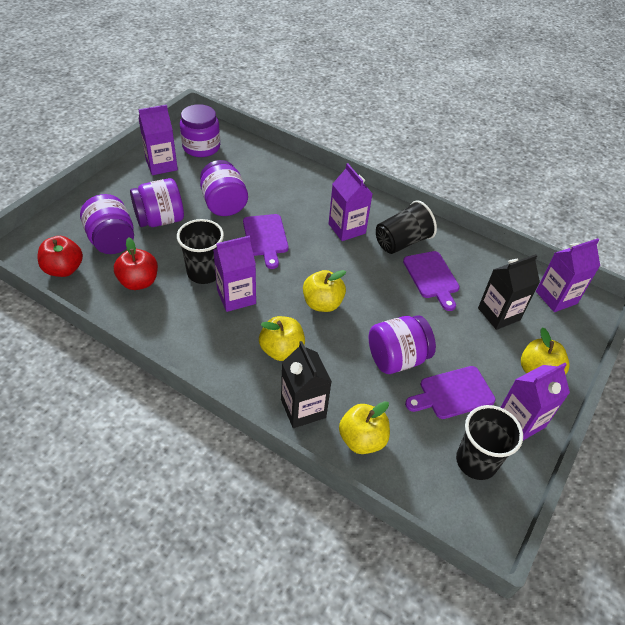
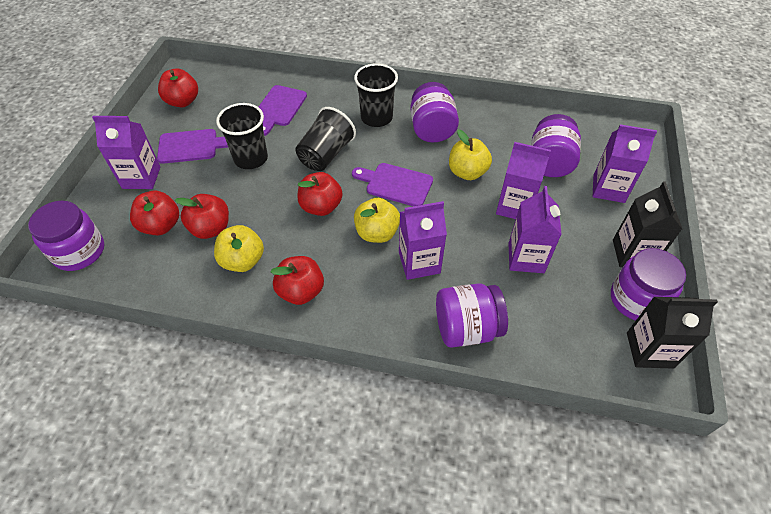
red apple: [38,236,83,277] [114,237,158,290] = 2 -> [130,191,179,235] [158,68,198,107] [175,194,229,239] [271,256,324,305] [298,172,343,216] = 5
yellow apple: [259,316,305,361] [303,270,346,312] [339,401,390,454] [521,327,569,375] = 4 -> [214,225,264,272] [354,198,400,243] [449,130,492,180] = 3

